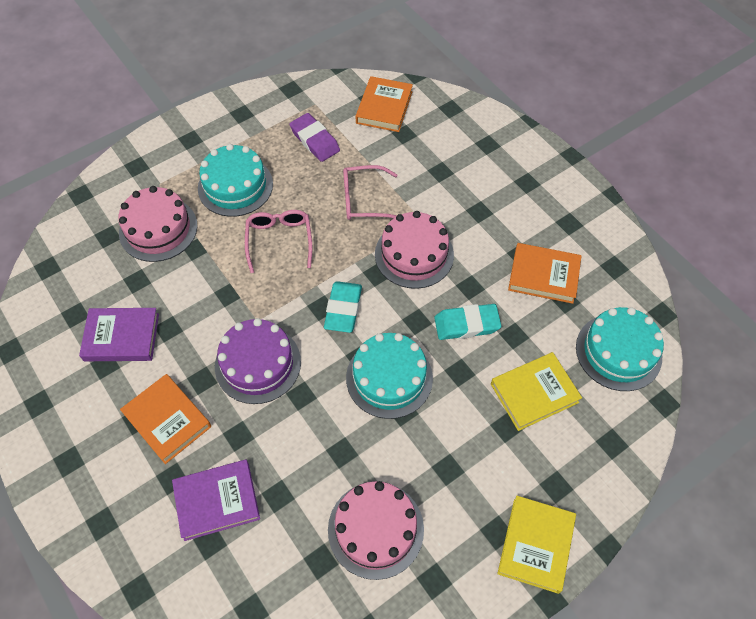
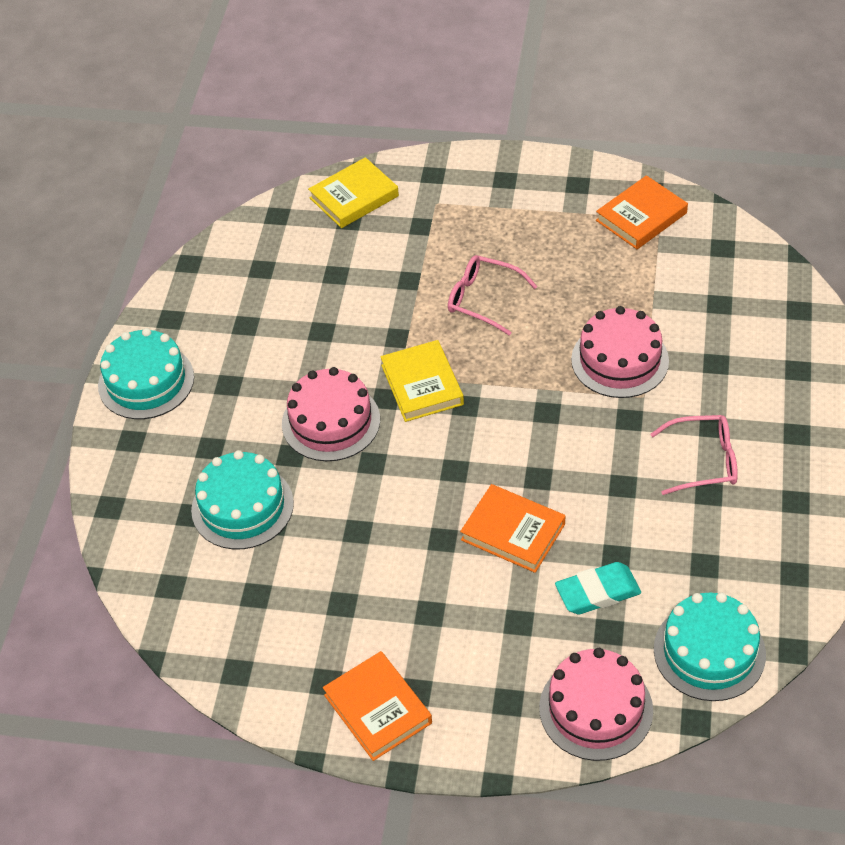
purple book: [79,308,159,361] [172,459,260,541] = 2 -> none = 0
purple cake: [215,318,301,404] = 1 -> none = 0
purple eraser: [289,113,340,162] = 1 -> none = 0
turquoise eraser: [324,281,362,333] [434,304,501,340] = 2 -> [555,562,641,614] = 1

